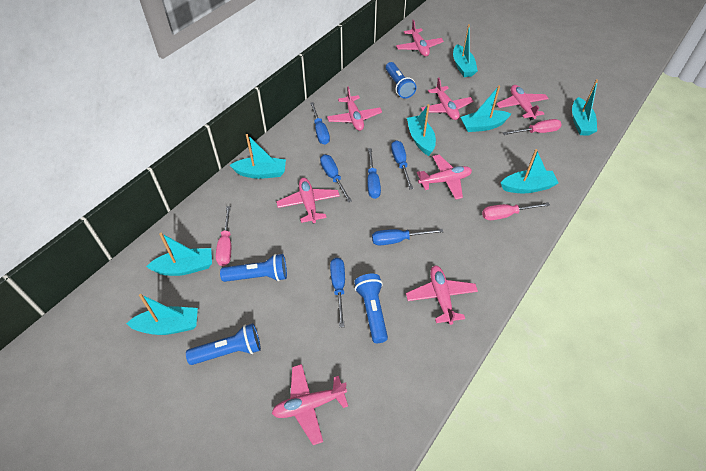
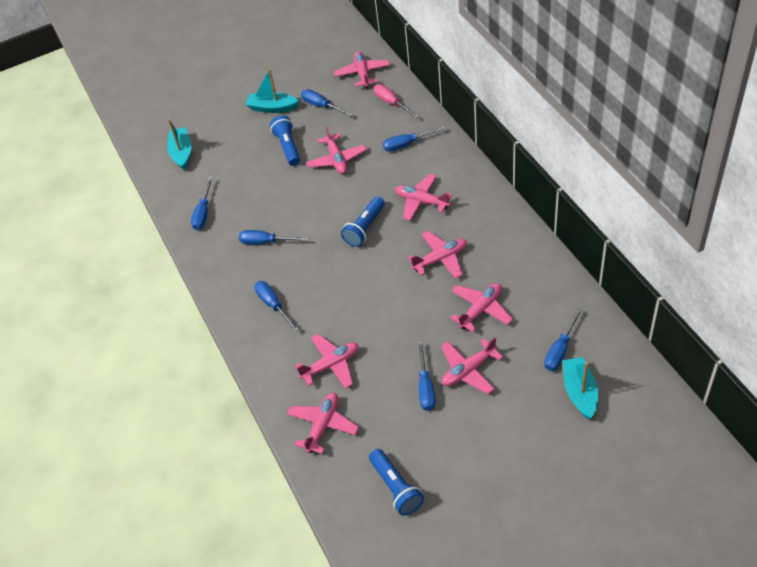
blue flashlight: [186,323,261,365] [220,254,287,282] [354,274,388,343] [386,62,417,99] = 4 -> [270,116,300,166] [341,196,385,247] [369,449,424,516] = 3
blue screwdriver: [310,102,330,145] [320,155,352,203] [330,258,345,327] [367,148,381,199] [372,229,443,245] [391,140,413,190] = 6 -> [191,177,213,230] [239,230,308,245] [255,281,299,332] [301,89,353,116] [383,126,446,152] [418,341,435,411] [544,308,582,371] = 7
pink screwdriver: [216,206,231,266] [482,202,550,220] [503,119,562,135] = 3 -> [373,84,419,118] = 1
turquoise boat: [126,294,198,335] [146,233,212,276] [229,134,286,179] [407,104,436,156] [453,24,478,77] [461,85,511,132] [501,149,559,193] [572,79,598,136] = 8 -> [167,119,192,170] [246,69,299,113] [563,357,598,419] = 3

